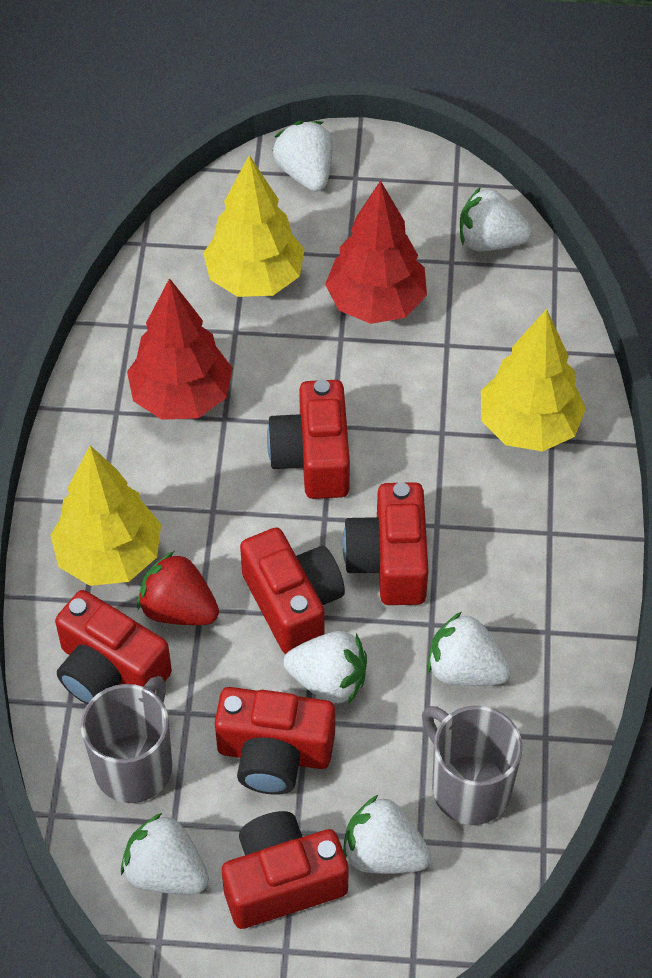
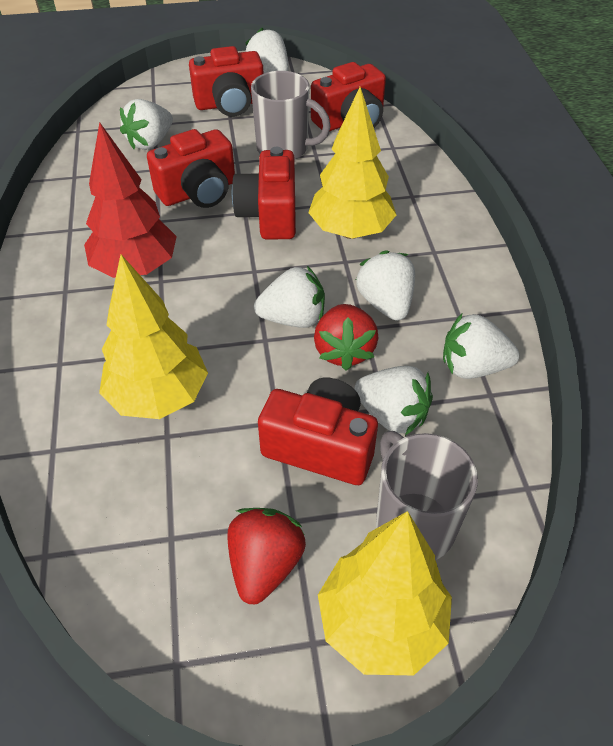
red camera: [55,590,172,705] [215,687,335,795] [222,811,349,929] [240,528,345,654] [267,379,350,499] [343,482,428,605] = 6 -> [147,129,235,208] [189,46,264,117] [232,147,296,240] [258,378,378,485] [311,62,386,132] = 5
red strawberry: [137,551,219,625] = 1 -> [227,508,306,605] [314,304,379,371] = 2
red tree: [127,278,232,420] [325,180,427,324] = 2 -> [84,122,177,278] = 1

